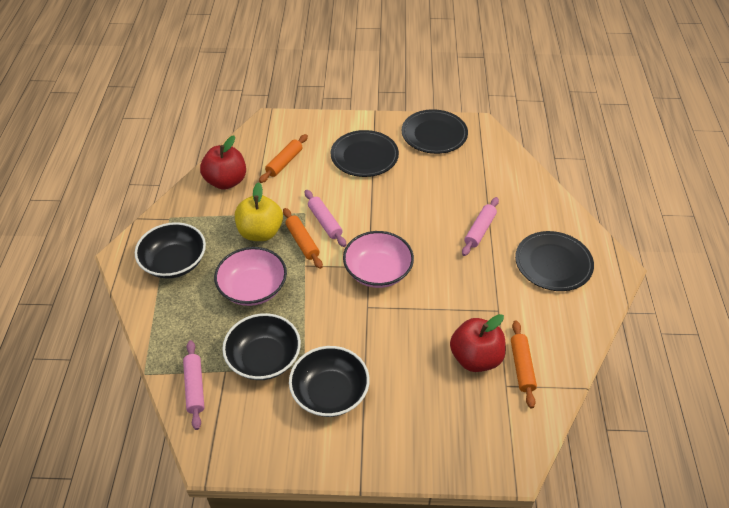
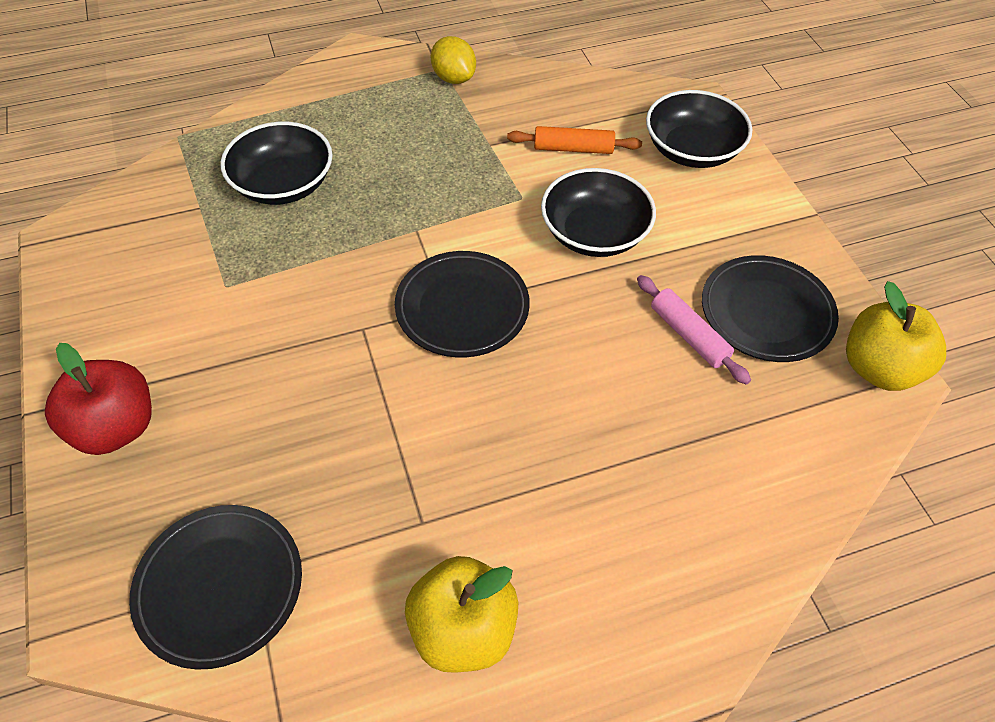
orange rolling pin: [259,134,308,183] [283,208,323,269] [511,320,537,409] = 3 -> [507,126,642,154] = 1
pink bowl: [214,247,287,306] [343,231,414,288] = 2 -> none = 0
pink rolling pin: [183,340,205,430] [305,190,346,247] [462,197,499,256] = 3 -> [637,275,751,385] = 1
red apple: [200,136,246,190] [450,314,506,372] = 2 -> [45,343,152,455] = 1
yellow apple: [235,182,283,241] = 1 -> [405,556,518,673] [846,281,946,391] = 2
yellow lemon: none = 0 -> [430,36,476,84] = 1

